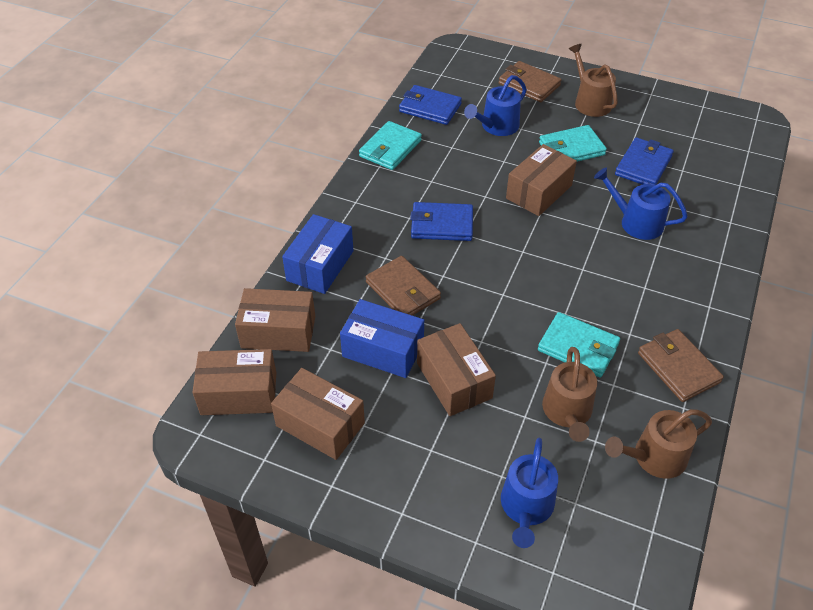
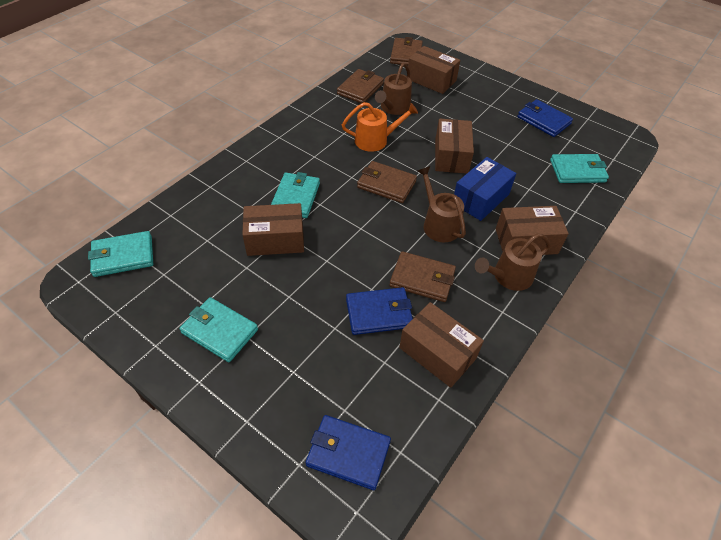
blue box: [282,214,354,294] [340,299,424,378] = 2 -> [454,157,516,221] = 1
blue watering can: [464,75,527,136] [501,438,558,548] [594,168,688,240] = 3 -> none = 0
brown wallet: [366,256,441,316] [499,61,561,102] [638,329,724,402] = 3 -> [337,69,384,103] [357,161,417,203] [389,251,456,302] [390,37,423,65] = 4
orange watering can: none = 0 -> [342,102,418,152] = 1
turquoise wallet: [359,121,422,170] [538,312,620,377] [539,125,607,162] = 3 -> [88,231,153,277] [180,297,258,362] [271,172,320,218] [550,154,609,183] = 4

